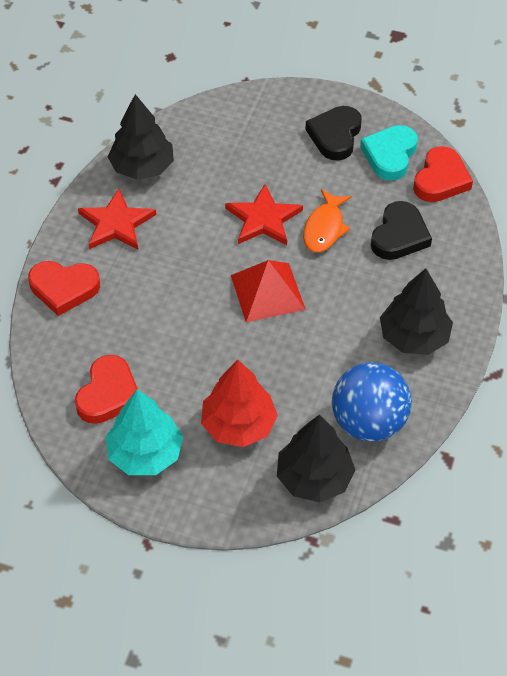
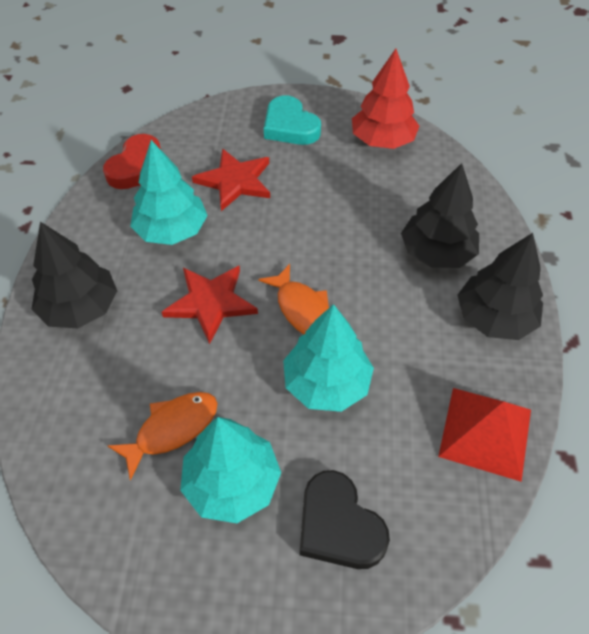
black heart: [305,106,362,161] [371,201,432,260] = 2 -> [300,470,390,569] = 1
blue ball: [332,362,412,442] = 1 -> none = 0
orange fish: [303,189,351,253] = 1 -> [108,392,218,480] [258,264,329,335] = 2
red heart: [28,261,100,316] [75,355,138,424] [413,146,473,202] = 3 -> [103,134,161,189] = 1
turquoise tree: [105,389,183,475] = 1 -> [130,140,208,245] [180,417,281,523] [283,304,374,412] = 3

